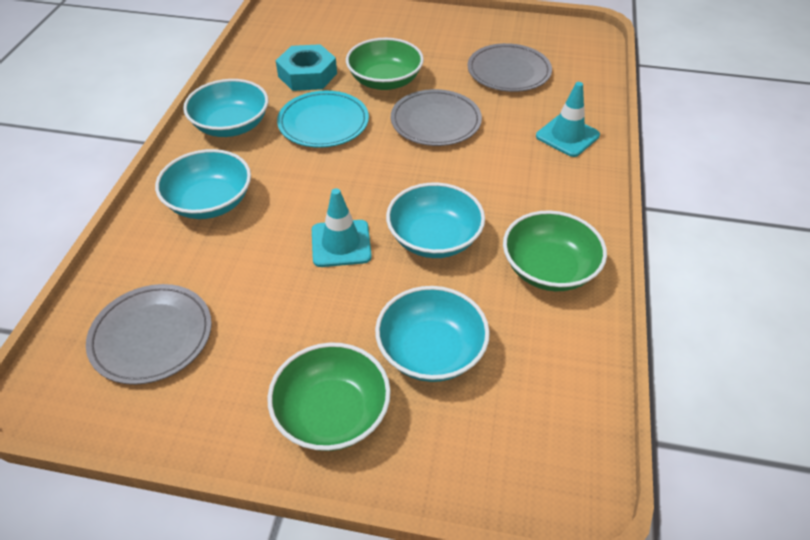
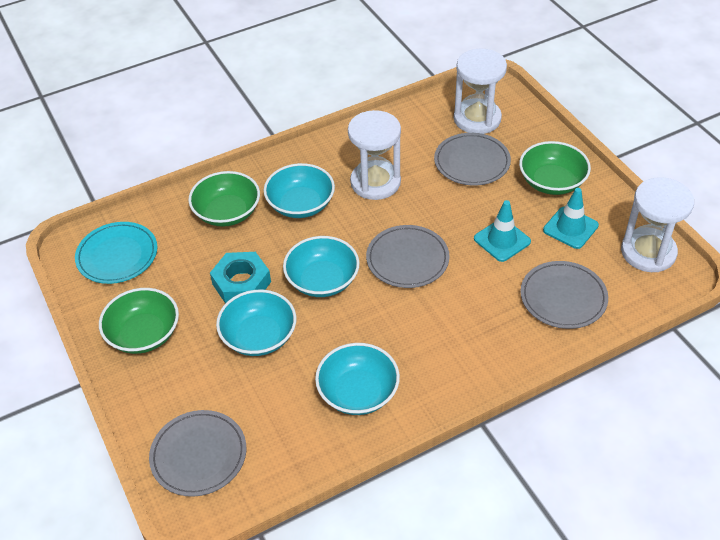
grey plate: [86,284,212,385] [391,89,482,146] [468,43,552,92] = 3 -> [149,410,246,497] [366,225,450,288] [434,133,511,186] [520,261,608,329] = 4
white hourglass: none = 0 -> [348,110,401,200] [454,49,507,134] [621,177,694,272] = 3

